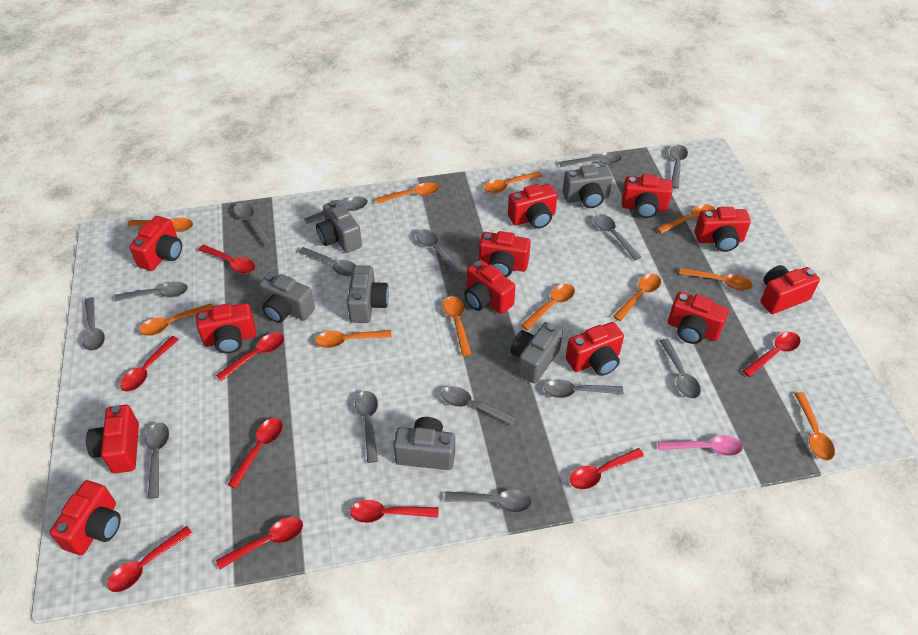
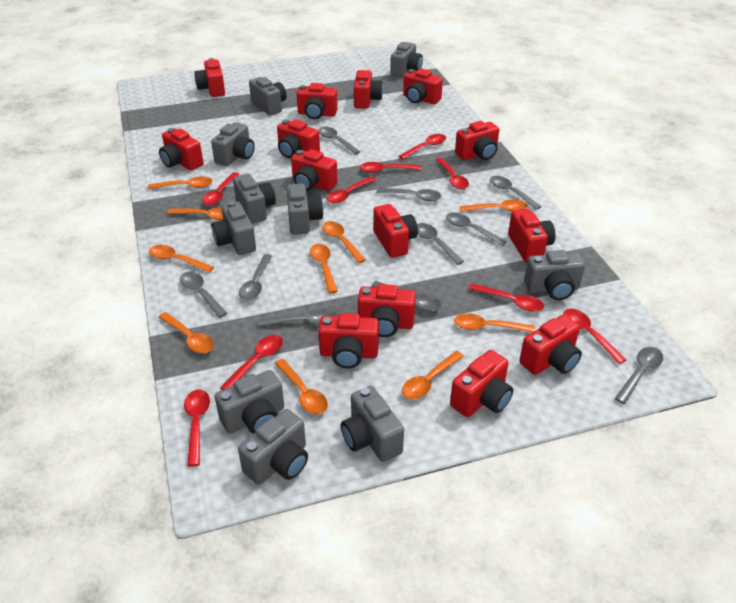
grey camera: [259,272,315,323] [316,200,362,253] [347,265,389,323] [393,417,455,470] [511,322,563,384] [562,165,613,208] = 6 -> [211,122,255,166] [211,201,256,255] [215,370,284,434] [233,174,276,224] [238,409,308,485] [249,77,287,115] [286,183,323,235] [341,386,404,462] [391,42,423,78] [524,250,585,300] = 10
grey spoon: [82,297,105,351] [114,282,188,301] [145,423,169,499] [233,203,272,247] [298,247,356,277] [304,197,368,224] [355,391,378,463] [416,229,463,275] [441,386,517,426] [444,490,532,512] [544,379,623,398] [559,152,622,167] [593,214,641,260] [660,339,701,399] [670,145,688,189] = 15 -> [180,272,227,318] [239,254,272,300] [257,308,337,327] [318,127,360,155] [371,281,442,311] [377,188,441,201] [417,223,464,265] [446,213,507,246] [490,176,542,210] [614,347,663,404] = 10
orange spoon: [127,218,193,232] [139,303,213,336] [315,330,392,348] [375,182,439,204] [443,296,471,356] [484,172,542,193] [521,284,575,330] [613,274,661,321] [657,204,715,233] [679,268,753,290] [795,392,835,461] = 11 -> [148,177,212,189] [149,245,214,273] [158,312,214,353] [167,208,223,220] [274,359,328,414] [310,244,338,293] [322,221,366,263] [402,351,464,399] [454,313,535,332] [460,199,527,212] = 10
pink spoon: [658,435,743,456] = 1 -> none = 0
red camera: [50,480,121,555] [86,405,139,474] [129,216,182,271] [196,303,256,353] [464,259,516,314] [479,231,531,277] [508,184,557,229] [566,322,624,376] [622,174,672,218] [668,292,729,344] [695,207,751,252] [760,265,820,314] = 12 -> [159,128,203,171] [194,58,225,97] [277,119,320,158] [291,149,338,191] [297,83,338,119] [318,313,379,368] [354,70,383,109] [358,284,416,337] [373,204,418,258] [403,68,443,104] [450,350,513,417] [455,121,499,160] [508,209,556,263] [519,315,582,375] = 14

